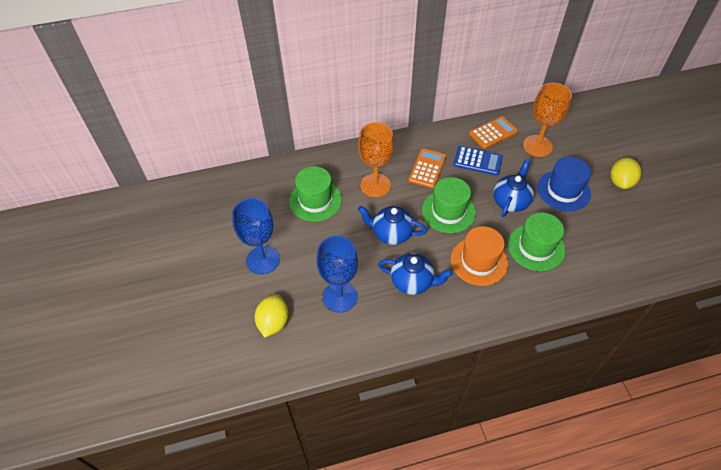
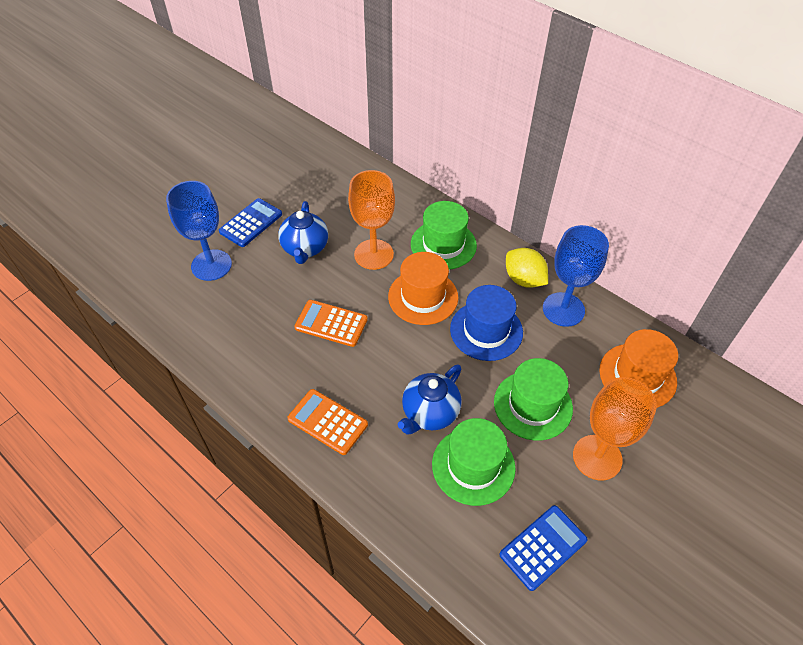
blue calculator: [453,146,503,175] = 1 -> [219,198,282,247] [499,505,588,591] = 2
blue teapot: [358,206,427,245] [378,253,453,295] [493,159,534,217] = 3 -> [278,201,328,264] [398,364,461,434] = 2
orange hat: [451,226,508,286] = 1 -> [388,252,458,325] [599,329,678,408] = 2
yellow lemon: [255,294,289,338] [611,158,642,189] = 2 -> [506,248,548,288] = 1

